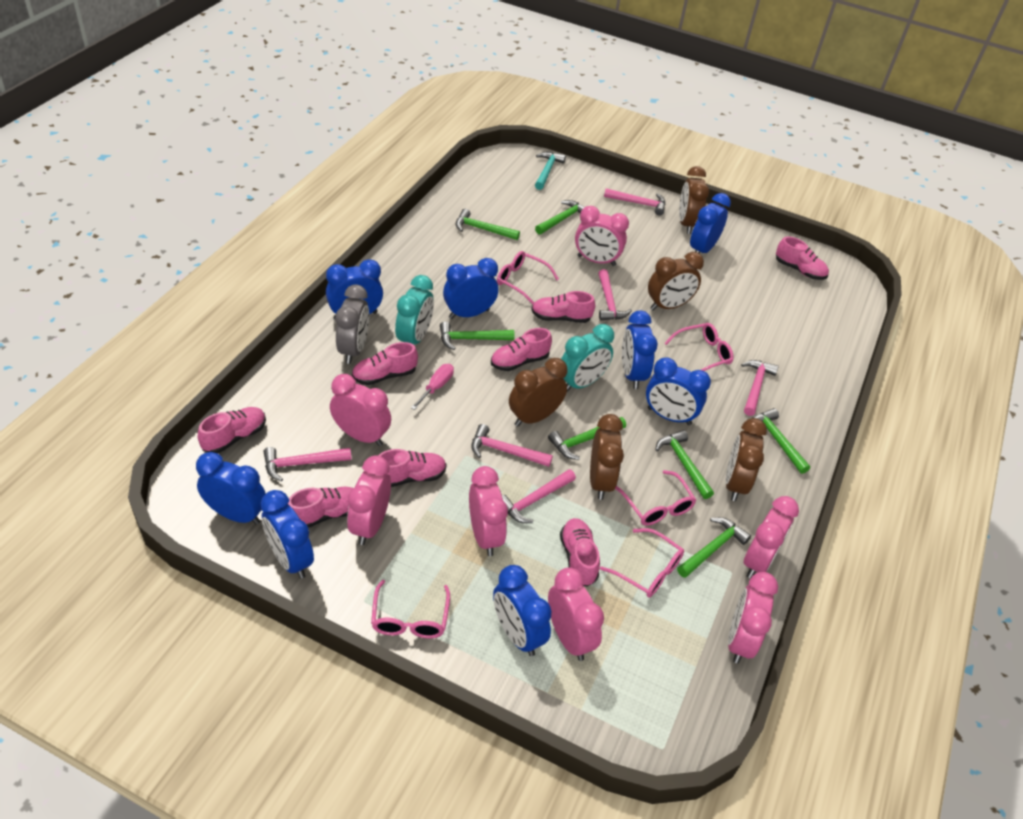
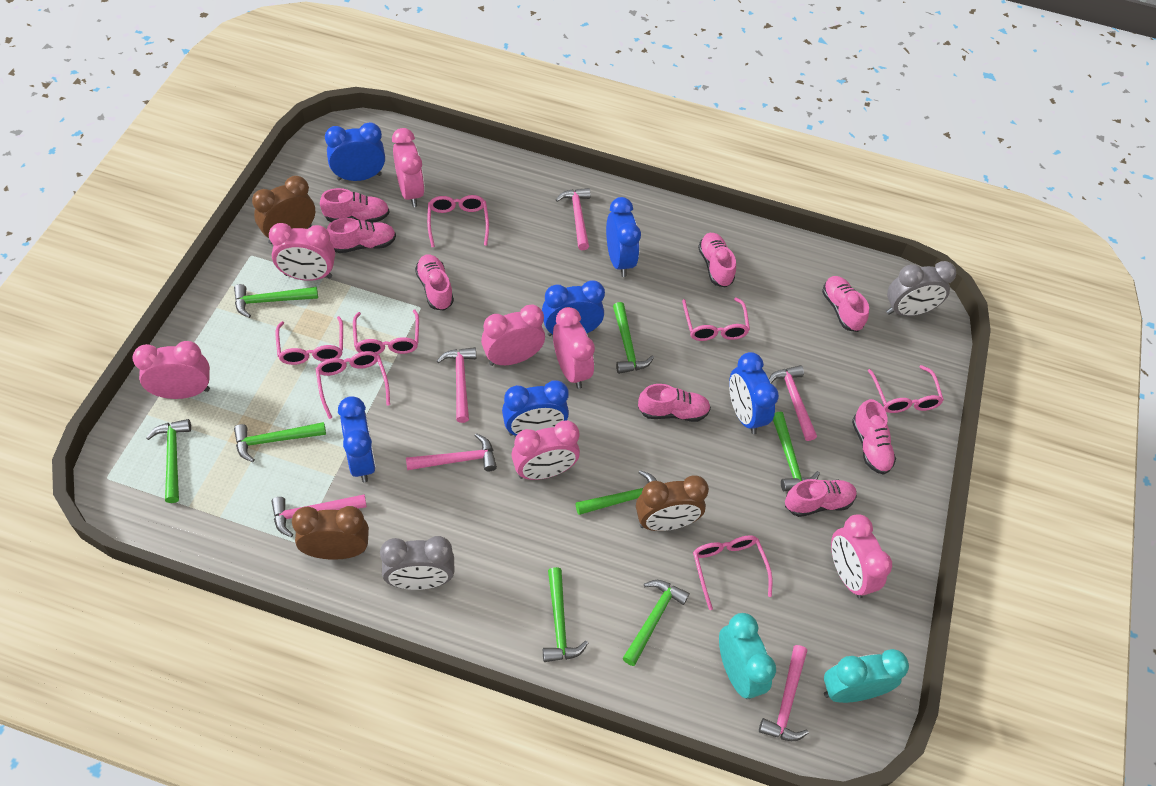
blue clock: [196,452,266,525] [260,490,314,579] [326,259,383,320] [443,258,498,319] [493,565,552,656] [622,311,658,389] [646,358,711,425] [690,193,731,253] = 8 -> [325,122,385,181] [338,396,376,482] [502,381,569,436] [542,280,605,336] [606,197,641,277] [729,352,779,434] = 6
brown clock: [509,358,567,426] [590,414,624,500] [648,252,704,310] [679,166,709,234] [726,418,767,501] = 5 -> [252,176,315,244] [292,506,369,560] [636,475,709,531] = 3
green hammer: [440,321,515,350] [456,209,520,240] [535,200,585,235] [548,417,626,460] [655,430,714,499] [677,517,751,578] [752,408,810,474] = 7 -> [146,419,191,503] [234,284,318,318] [234,422,326,462] [543,567,588,662] [576,470,657,515] [613,302,654,374] [623,580,690,666] [773,411,820,491] = 8
grey clock: [336,285,369,364] = 1 -> [380,536,455,590] [886,261,956,316] = 2
pink glasses: [371,580,450,638] [497,251,559,305] [600,528,684,598] [615,470,696,526] [665,323,734,371] = 5 -> [276,316,343,365] [316,351,390,419] [353,310,419,354] [427,195,489,247] [682,298,750,341] [693,535,772,610] [868,365,944,413] = 7
pink screwdriver: [411,364,454,410] = 1 -> none = 0
turquoise hammer: [535,152,566,190] = 1 -> none = 0

